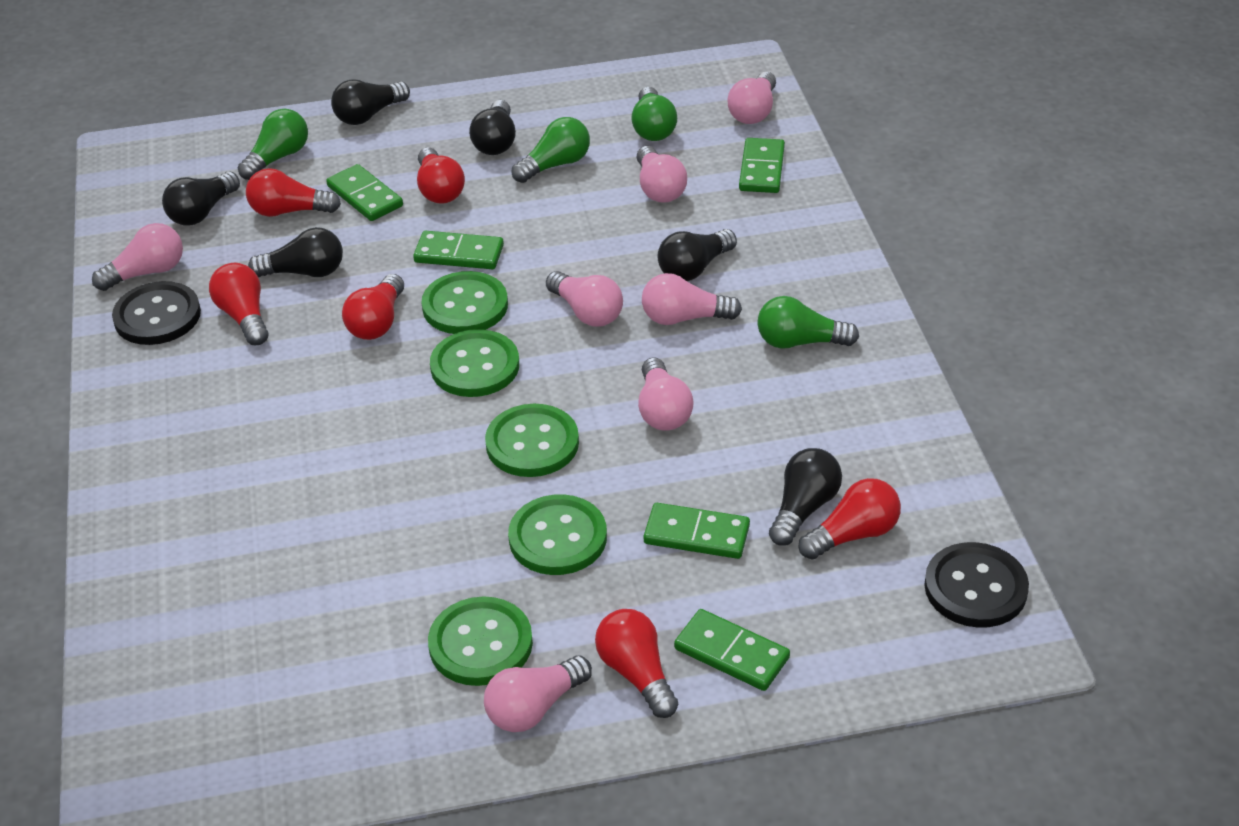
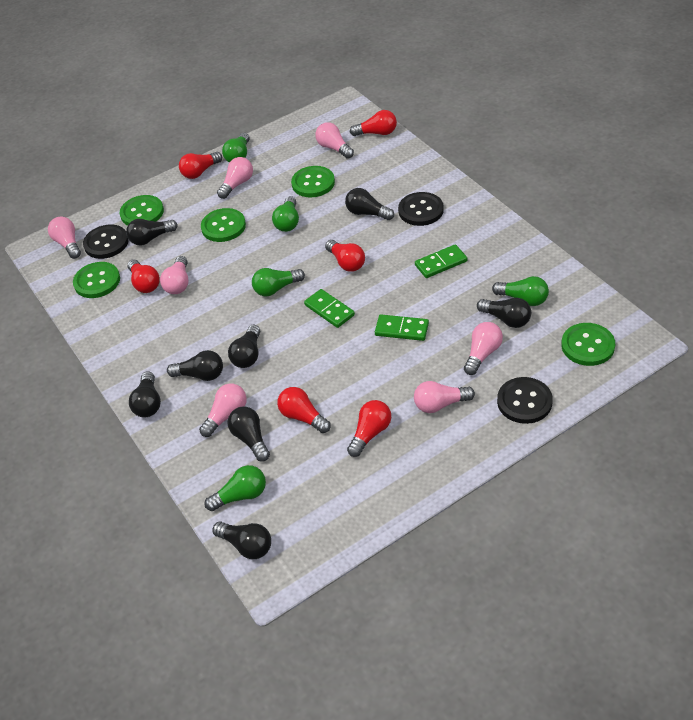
black button: [112,281,201,345] [924,542,1029,628] = 2 -> [83,224,129,259] [398,192,444,226] [497,377,553,424] = 3
black light bulb: [162,171,240,225] [248,227,343,277] [331,79,410,125] [469,100,516,155] [657,229,737,281] [769,448,842,546] = 6 -> [126,219,178,246] [129,371,161,417] [167,350,223,381] [213,522,271,559] [227,407,270,462] [228,325,260,368] [345,188,394,220] [477,298,531,328] = 8
green domino: [326,164,403,221] [413,231,504,269] [644,503,750,559] [674,609,790,691] [739,138,785,193] = 5 -> [304,289,355,328] [375,314,429,341] [415,244,467,278] = 3
green light bulb: [238,109,308,180] [512,117,590,183] [631,87,677,141] [757,296,859,349] = 4 -> [204,465,266,511] [222,133,250,163] [252,268,305,297] [272,196,299,232] [492,276,549,306] = 5

